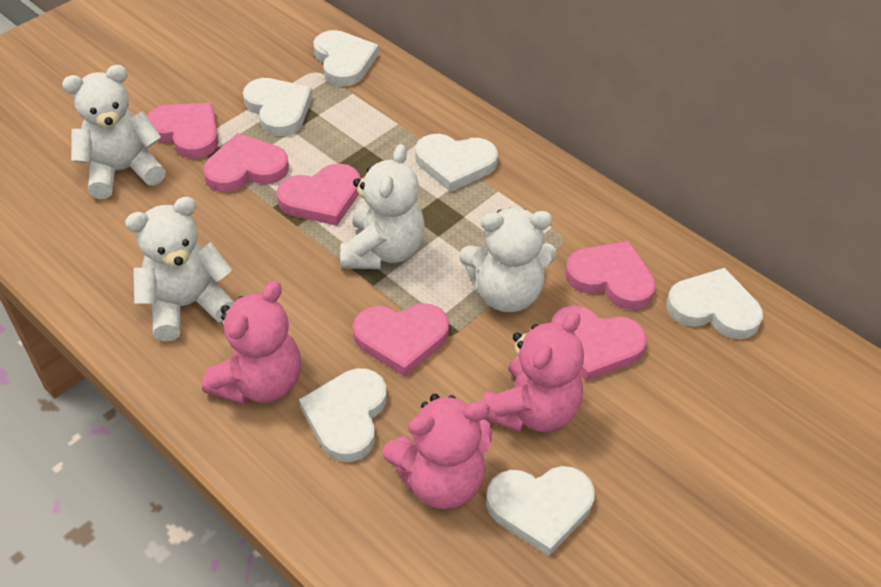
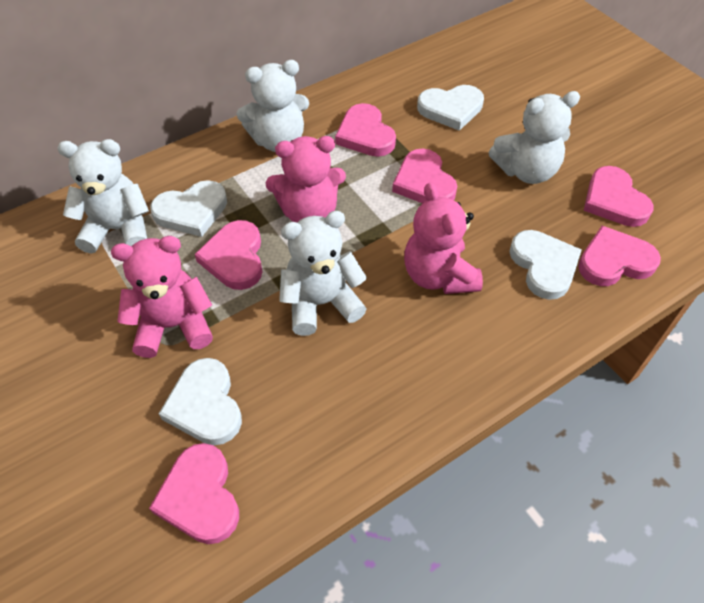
white heart: [243,78,312,136] [299,368,387,462] [313,30,379,86] [415,134,498,192] [486,466,595,556] [666,268,763,339] = 6 -> [150,180,227,237] [159,358,242,445] [417,85,484,131] [509,230,582,300] = 4

